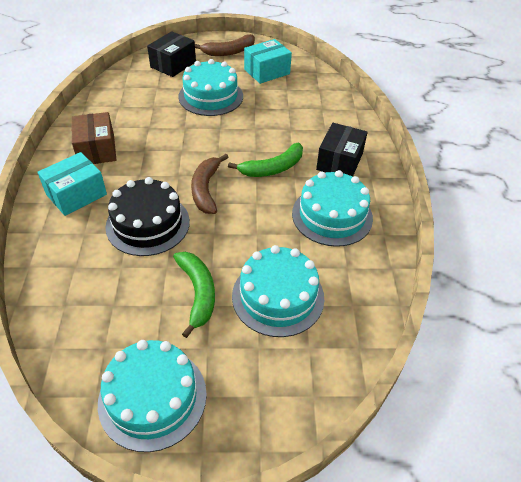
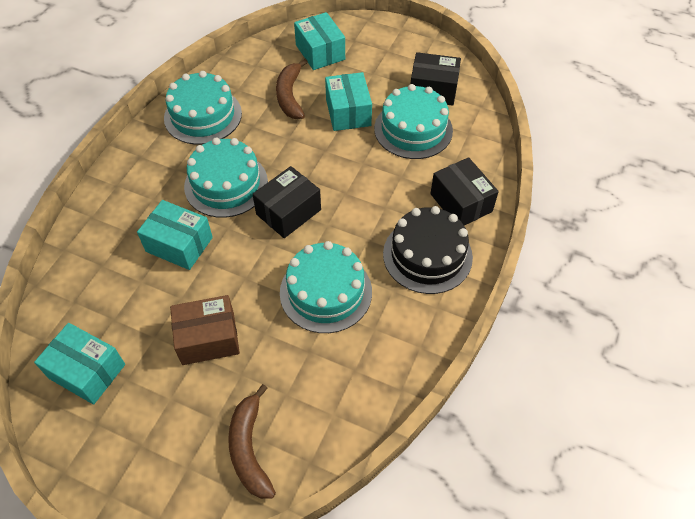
black box: [147,31,196,77] [316,123,368,177] = 2 -> [252,166,321,238] [411,52,461,106] [430,157,499,225] = 3
green banana: [173,252,215,338] [228,143,303,177] = 2 -> none = 0
turquoise box: [37,152,107,216] [244,39,292,84] = 2 -> [34,323,125,405] [137,200,213,270] [294,12,345,70] [325,72,372,131] = 4

